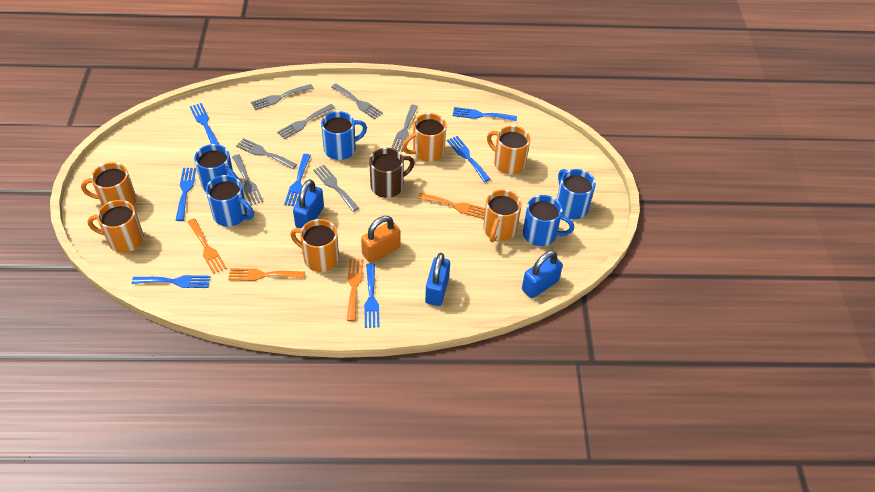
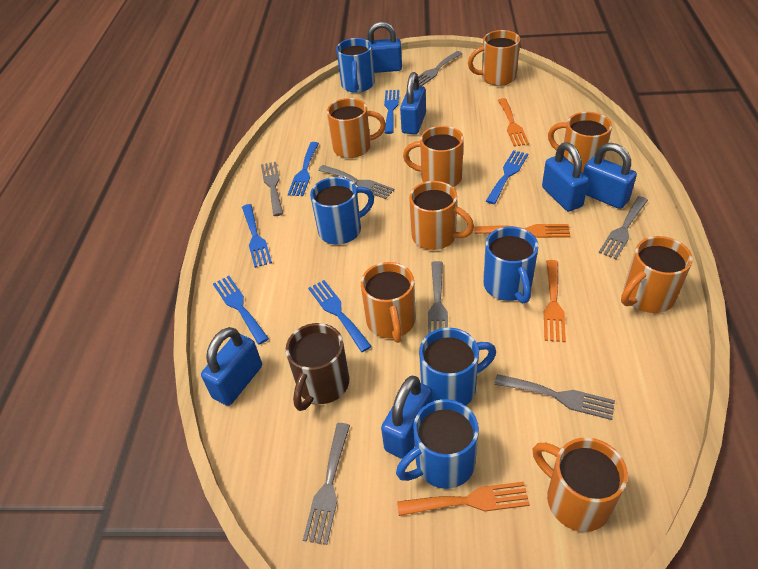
blue fork: [132,275,211,288] [176,168,196,221] [190,103,220,145] [284,154,311,206] [364,263,380,328] [447,136,490,182] [453,107,517,121] = 7 -> [213,276,269,345] [242,204,272,268] [288,142,319,196] [308,280,372,352] [384,90,399,134] [486,150,528,204] = 6
blue padlock: [293,179,324,228] [425,253,450,306] [522,251,563,298] = 3 -> [201,327,262,406] [367,21,402,73] [381,376,433,459] [400,72,426,134] [542,142,589,212] [583,143,637,209] = 6
orange mug: [81,162,137,206] [87,200,144,253] [290,219,339,272] [402,113,447,162] [483,190,522,242] [487,126,530,175] = 6 -> [327,98,386,158] [361,262,416,343] [403,126,464,187] [409,181,474,250] [468,30,520,86] [533,437,628,532] [548,112,612,173] [621,236,693,313] = 8
orange padlock: [361,216,400,263] = 1 -> none = 0

